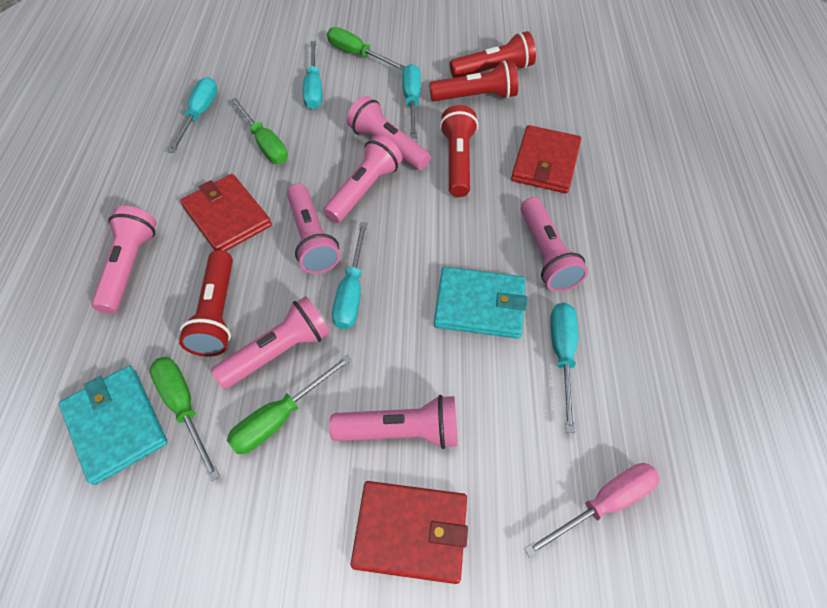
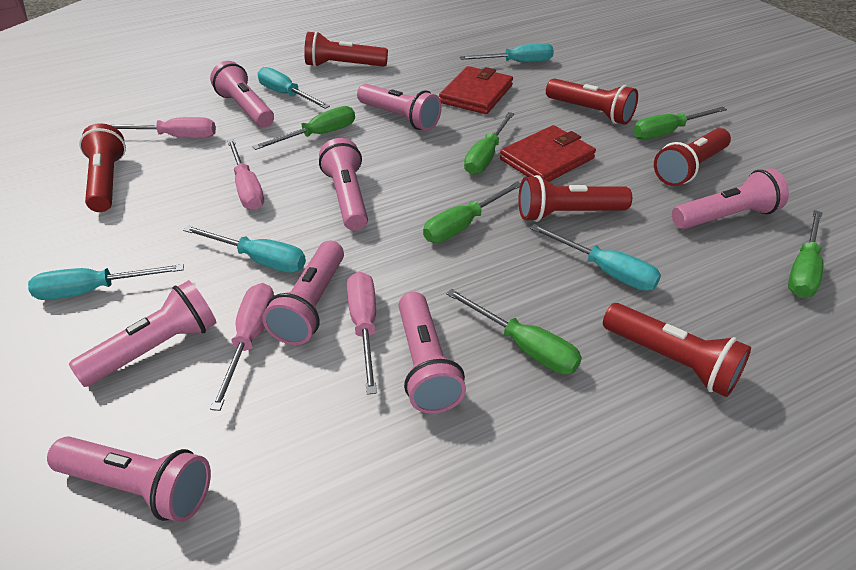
green screwdriver: [149,357,220,481] [227,355,352,454] [231,98,288,164] [327,27,405,71] = 4 -> [252,106,355,150] [423,181,521,243] [446,289,582,374] [464,112,514,175] [633,107,727,139] [788,210,823,298] = 6
pink flashlight: [91,206,157,314] [211,296,330,389] [287,184,340,274] [323,135,402,223] [329,395,458,449] [347,96,431,170] [521,197,588,292] = 7 -> [47,436,211,522] [69,280,216,387] [210,61,274,127] [262,240,344,345] [319,138,368,231] [357,84,442,131] [398,292,466,414] [672,168,789,229] = 8
pink screwdriver: [524,463,660,558] = 1 -> [108,117,216,138] [210,283,274,411] [227,139,264,210] [347,272,377,395] = 4
red flashlight: [179,250,233,356] [429,60,518,101] [440,105,478,197] [449,31,536,78] = 4 -> [79,123,126,212] [304,31,388,67] [518,175,632,222] [546,79,638,125] [603,303,751,397] [654,128,731,186] = 6
red wallet: [180,174,272,251] [351,481,468,584] [511,125,581,193] = 3 -> [439,66,513,114] [500,125,596,182] = 2
turquoise wallet: [59,366,168,485] [434,267,527,339] = 2 -> none = 0

